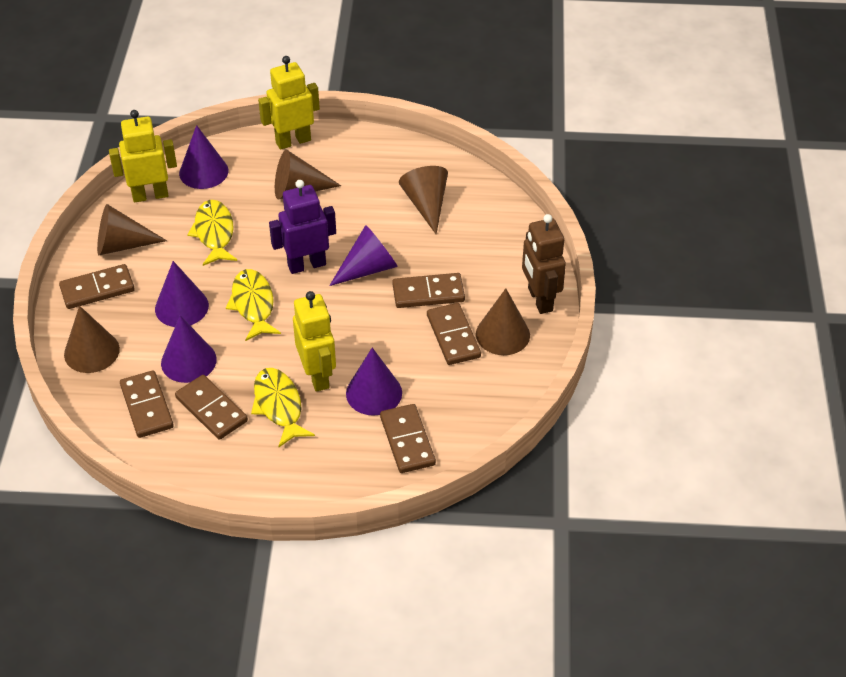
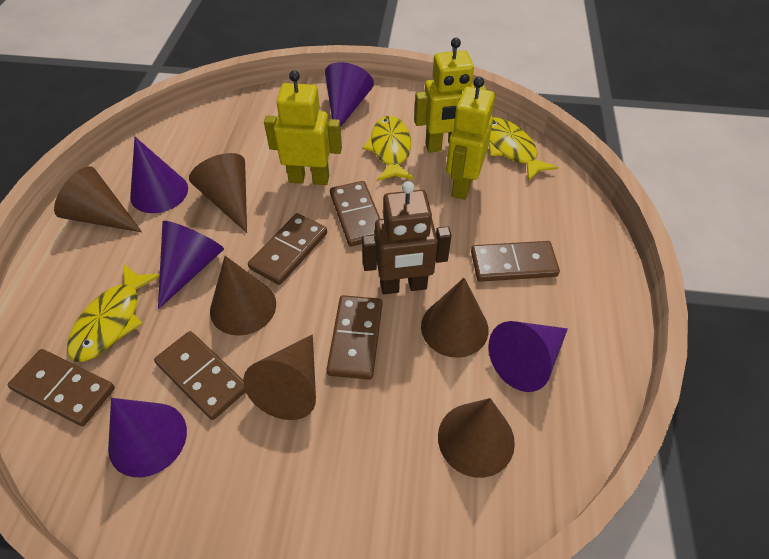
brown cone: [64,306,120,373] [97,204,167,255] [275,150,341,200] [399,166,448,234] [476,289,530,355] = 5 -> [54,166,142,232] [189,153,247,233] [210,256,276,336] [243,334,316,420] [421,278,489,358] [438,398,515,478] = 6
purple robot: [269,180,336,274] = 1 -> none = 0

